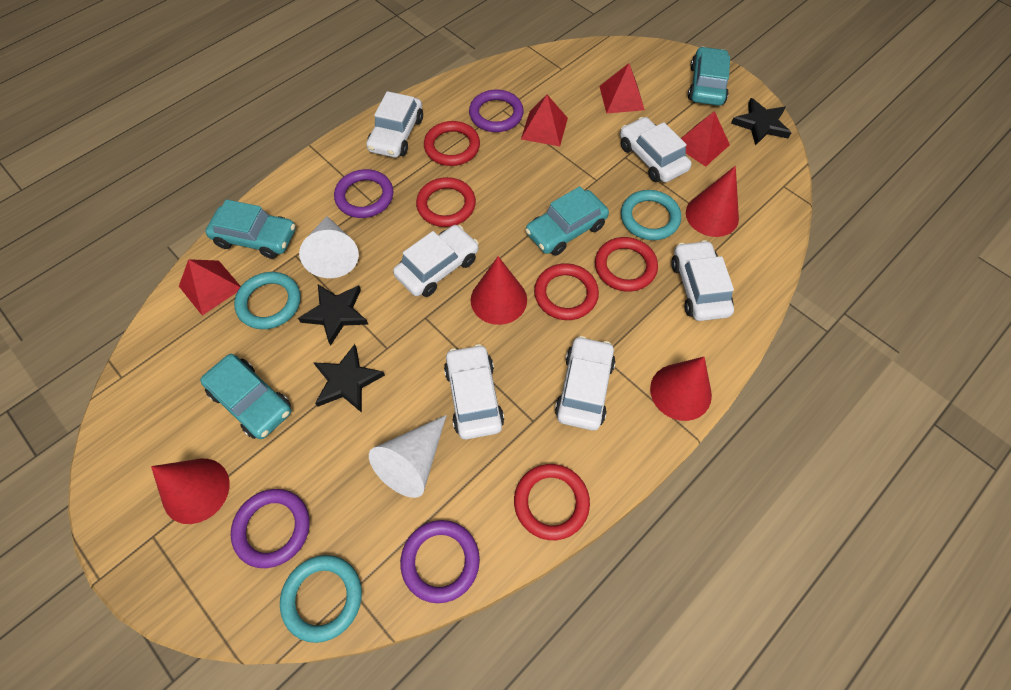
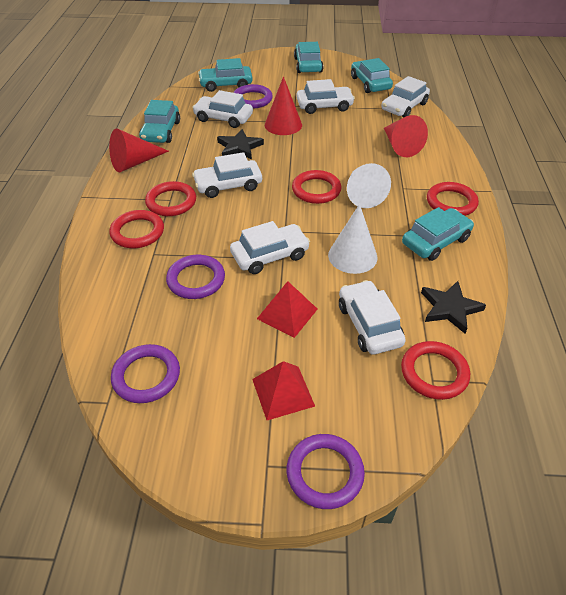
black star: [298,285,368,345] [313,344,385,413] [731,98,791,146] = 3 -> [217,129,264,159] [421,281,486,333] = 2
red cone: [151,459,230,524] [471,256,527,325] [650,357,712,421] [686,166,739,237] = 4 -> [109,129,169,172] [265,76,302,135] [384,115,428,157] = 3
red pyramid: [179,259,241,316] [521,95,568,146] [599,63,645,114] [681,111,730,167] = 4 -> [252,361,315,420] [257,281,318,338] = 2
turquoise car: [200,354,292,439] [205,199,296,259] [525,186,609,256] [688,47,730,106] = 4 -> [139,100,180,143] [198,58,253,92] [294,42,324,73] [351,58,393,93] [402,207,474,261] = 5
turquoise ring: [234,272,301,329] [280,555,362,643] [621,190,681,240] = 3 -> none = 0

